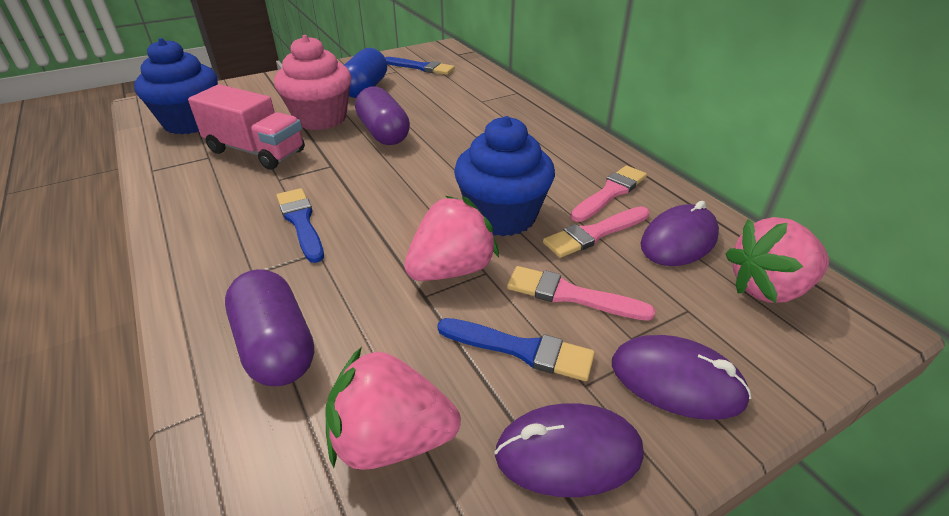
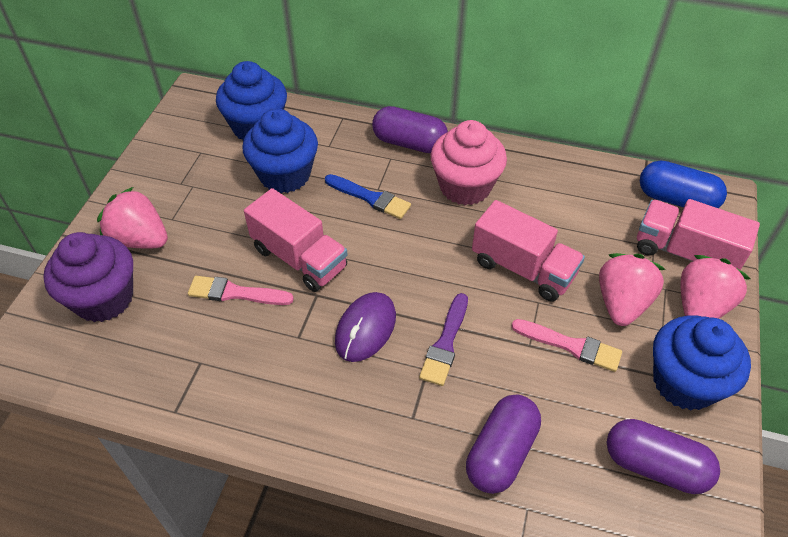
blue brush: [277,188,324,263] [385,57,455,75] [437,318,595,381] = 3 -> [325,174,411,219] = 1
blue cupcake: [134,38,218,135] [454,116,555,236] = 2 -> [216,61,287,141] [242,108,318,193] [653,315,751,411] = 3
pink brush: [507,266,655,321] [543,206,650,258] [571,165,647,222] = 3 -> [188,276,294,305] [511,319,622,372] = 2
pink truck: [188,84,305,170] = 1 -> [244,188,348,292] [472,200,585,302] [637,199,760,270] = 3
purple brush: none = 0 -> [419,293,468,386] = 1
purple capsule: [225,269,314,386] [355,86,410,145] = 2 -> [372,106,448,153] [466,395,541,494] [607,419,720,494] = 3
purple cupcake: none = 0 -> [43,232,133,322] = 1
purple mouse: [494,403,644,497] [612,335,752,420] [641,201,719,266] = 3 -> [335,292,396,362] = 1

